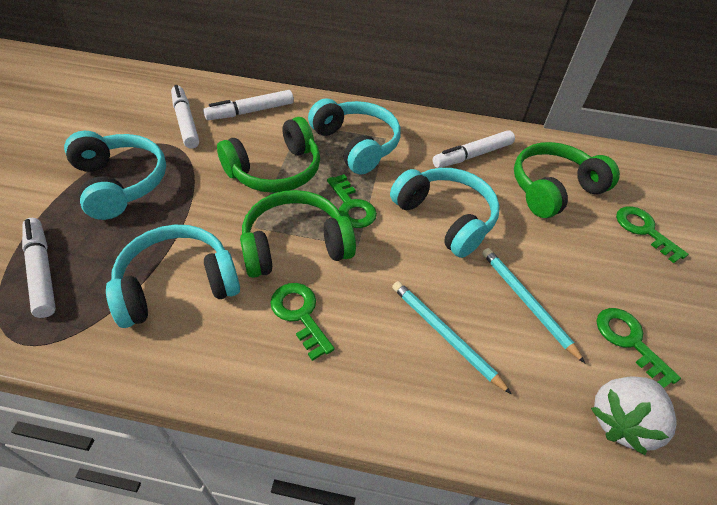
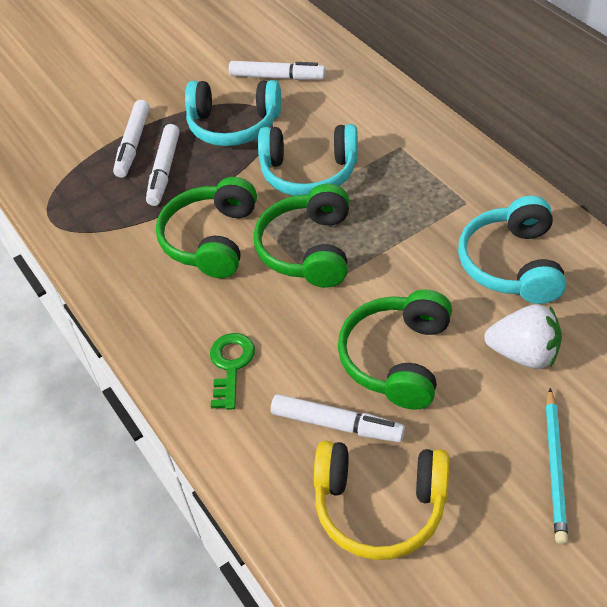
green key: [270,283,334,361] [327,174,377,228] [597,308,681,388] [616,206,688,263] = 4 -> [210,333,255,410] = 1
turquoise headphones: [64,131,166,220] [106,225,240,328] [308,98,401,174] [390,168,500,258] = 4 -> [185,80,281,146] [258,124,358,196] [458,196,566,304] = 3
turquoise pencil: [392,281,512,394] [482,248,586,364] = 2 -> [546,388,568,544] = 1
yellow headphones: none = 0 -> [314,441,449,560] = 1

